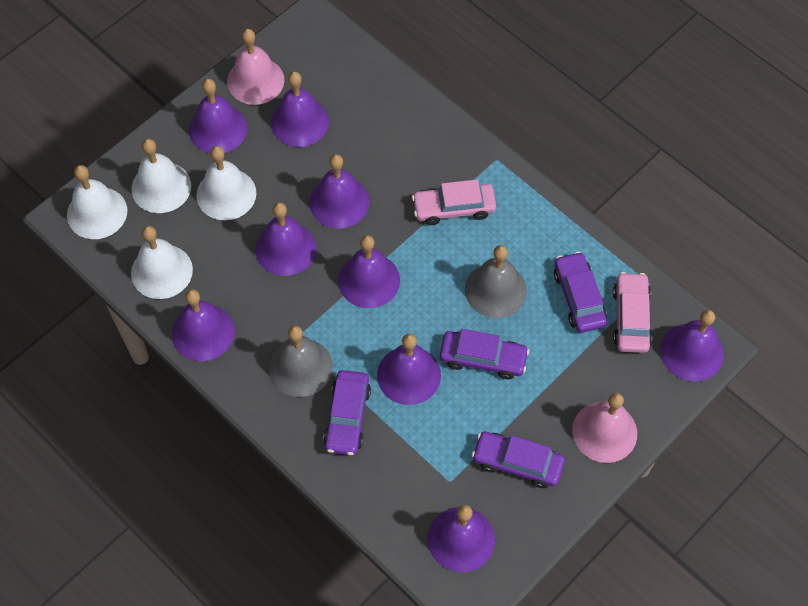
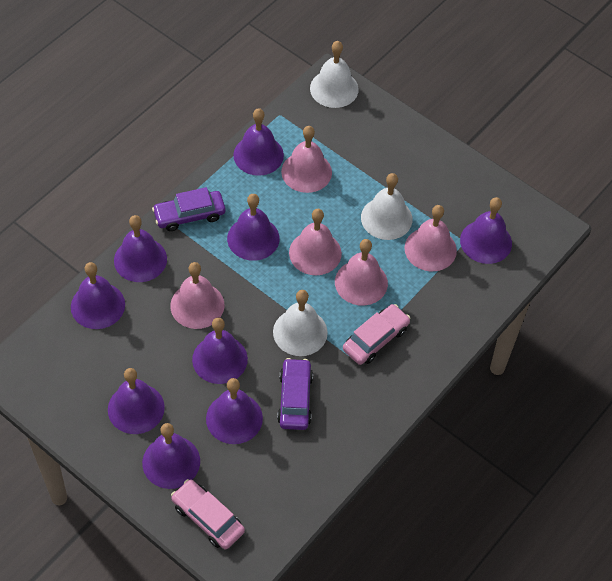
grey bell: [269,326,333,397] [465,245,527,318] = 2 -> none = 0
pink bell: [227,29,284,105] [572,393,637,463] = 2 -> [170,262,225,329] [281,126,332,193] [289,209,342,275] [335,239,388,306] [404,205,457,271] = 5
purple car: [323,370,371,455] [440,329,529,379] [472,431,565,488] [554,252,607,333] = 4 -> [152,187,226,231] [277,358,313,430] = 2
white bell: [67,165,127,239] [131,139,191,213] [131,226,193,299] [196,146,256,220] = 4 -> [273,290,328,356] [310,41,359,108] [361,173,412,240] = 3

